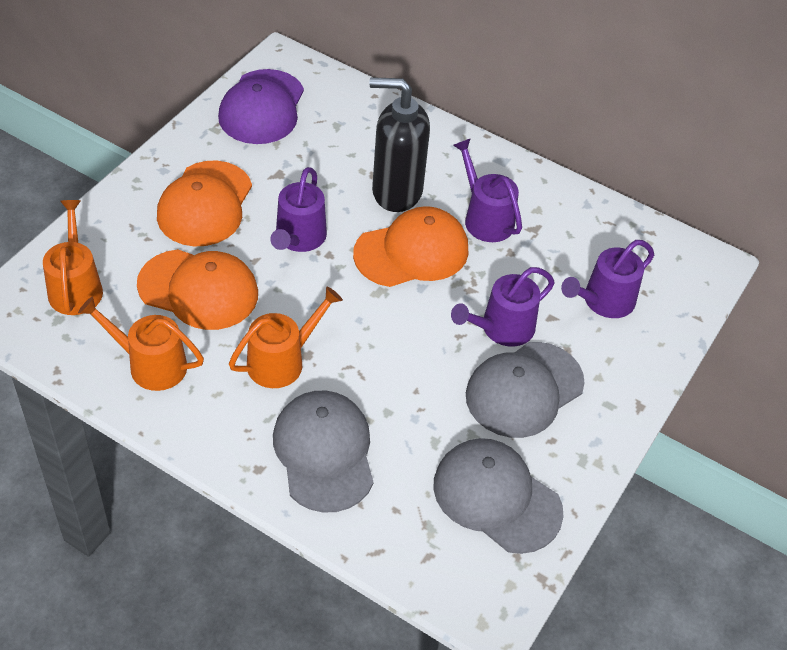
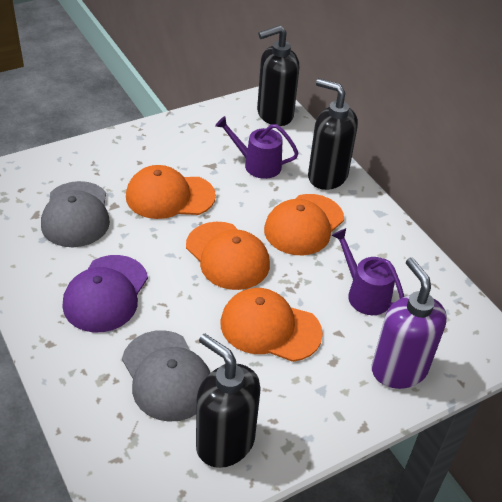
black soap dispenser: [369,77,430,212] = 1 -> [196,333,261,468] [257,25,299,126] [308,78,358,190] = 3
grey cap: [273,391,374,513] [433,438,563,554] [466,342,585,438] = 3 -> [41,181,110,247] [122,330,210,422] = 2
orange cap: [137,249,258,330] [157,161,252,246] [353,206,469,287] = 3 -> [126,165,216,219] [186,222,270,290] [221,288,323,362] [264,194,344,255] = 4
orange watering can: [43,200,103,315] [78,296,204,391] [229,286,343,388] = 3 -> none = 0
purple soap dispenser: none = 0 -> [371,257,447,389] = 1
purple watering can: [270,167,327,252] [451,267,555,347] [453,138,522,242] [561,240,654,318] = 4 -> [215,116,299,179] [331,228,404,315] = 2

